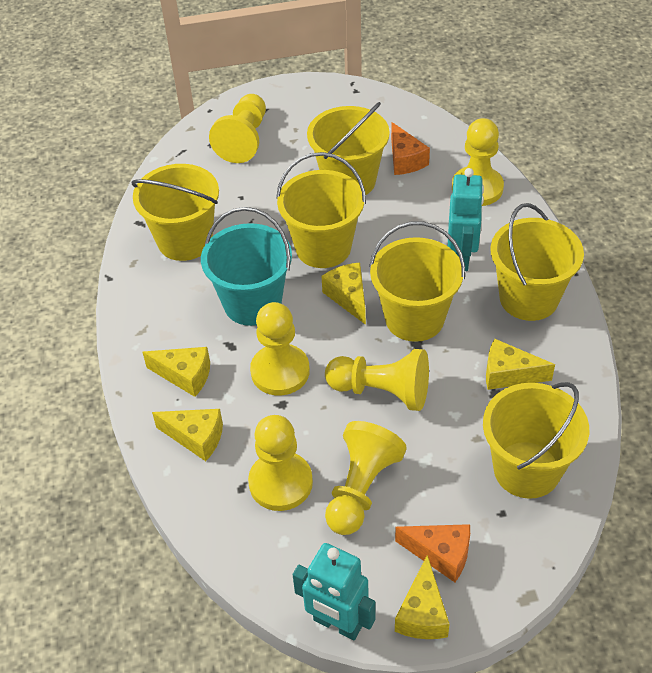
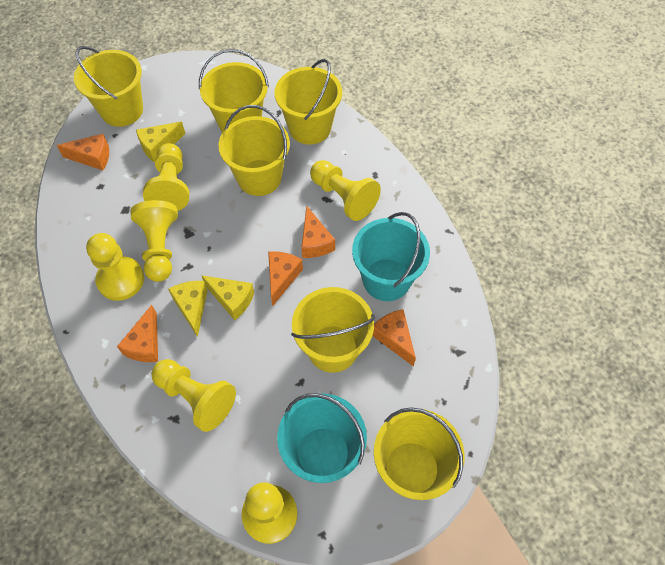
orange cheese: [391,122,430,175] [395,524,470,582] = 2 -> [57,134,109,170] [117,305,158,362] [268,251,303,306] [301,206,335,258] [373,309,416,367] = 5
turquoise bucket: [201,207,292,326] = 1 -> [277,393,367,483] [352,212,430,301] = 2
turquoise robot: [292,543,375,640] [448,168,484,271] = 2 -> none = 0
yellow cheese: [142,347,210,397] [152,409,223,461] [322,262,366,325] [395,555,450,639] [486,339,555,390] = 5 -> [136,122,185,162] [168,281,208,337] [201,275,254,320] = 3

